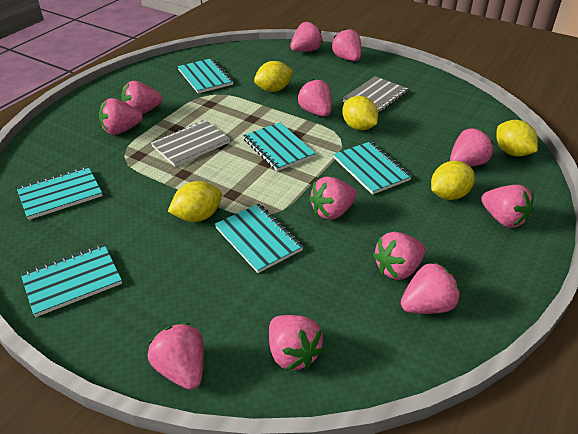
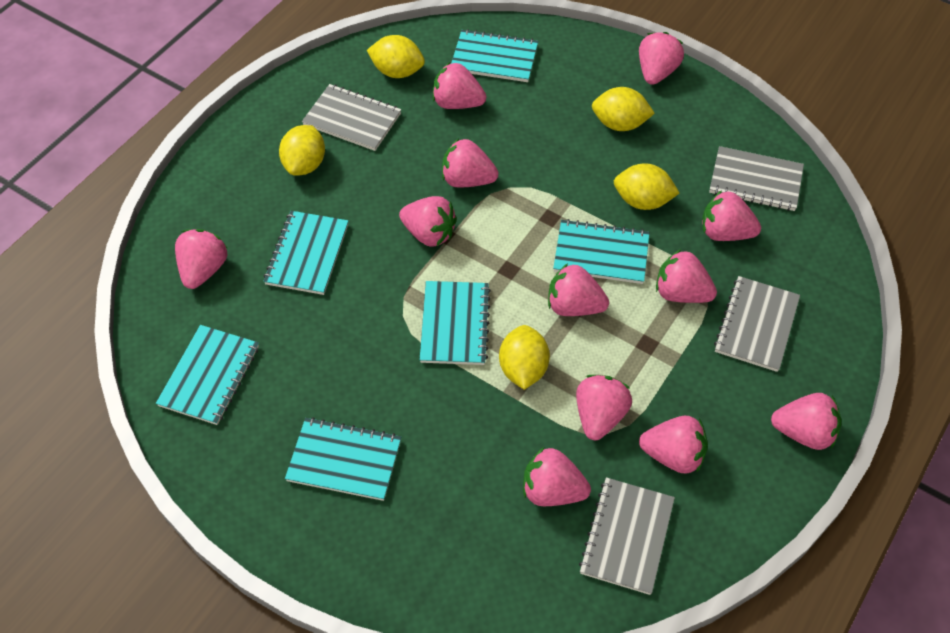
grey notebook: [151,120,230,167] [343,76,408,114] = 2 -> [302,84,401,151] [579,477,675,595] [709,146,804,211] [714,276,800,372] = 4

